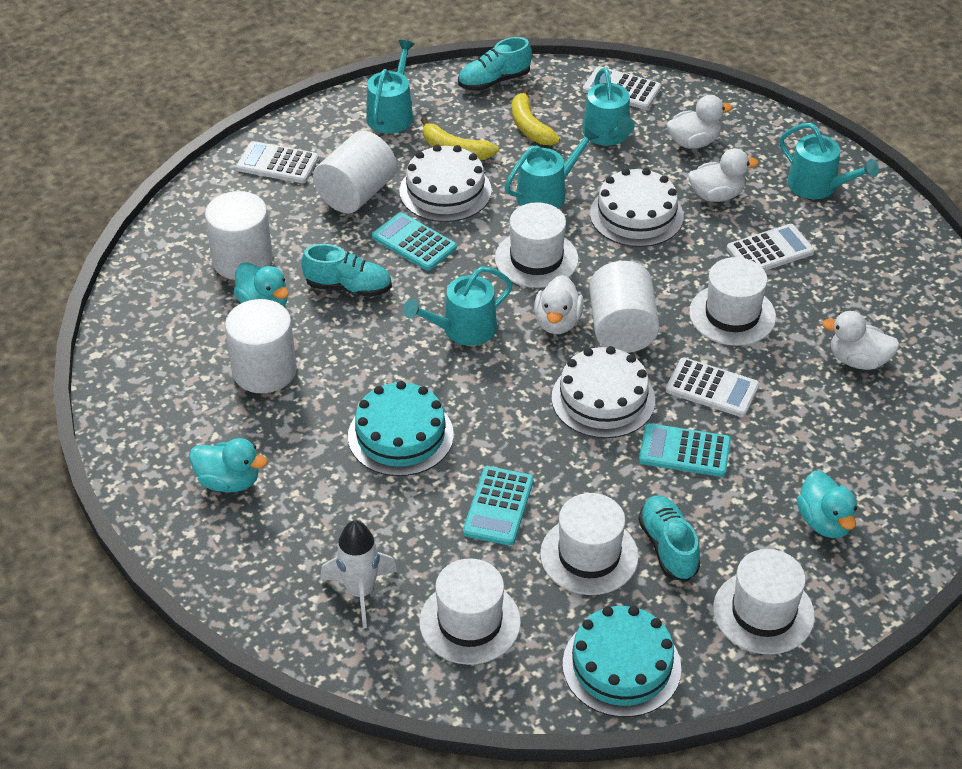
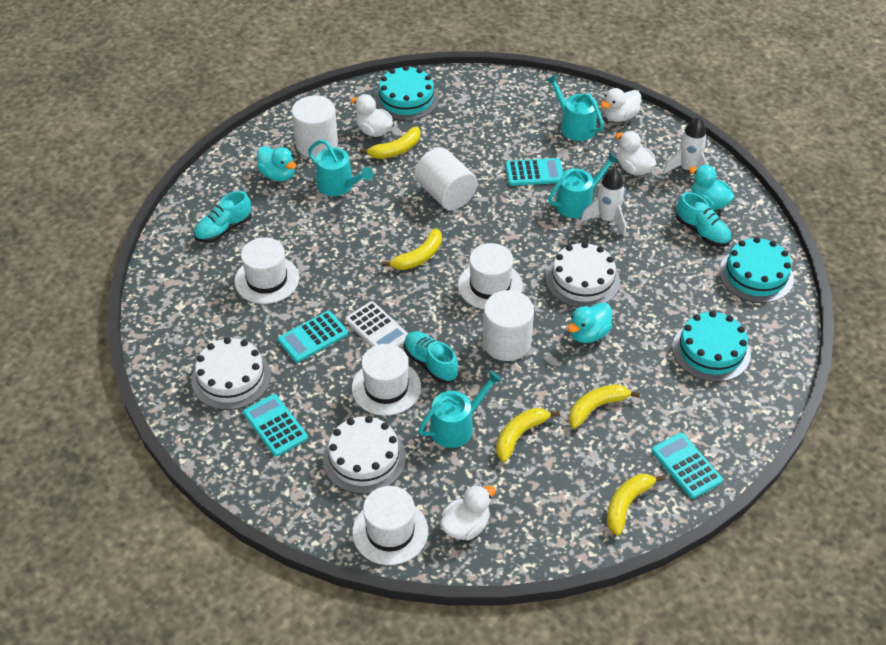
turquoise cake: [348,381,454,476] [563,606,682,717] = 2 -> [374,66,439,121] [672,311,751,382] [719,237,794,303] = 3
turquoise calculator: [372,212,457,271] [463,466,534,546] [639,423,731,477] = 3 -> [243,394,308,457] [278,311,348,362] [505,158,563,186] [651,433,723,499] = 4
turquoise watering can: [366,40,415,134] [403,266,513,346] [504,126,599,208] [582,68,635,146] [779,123,879,199] = 5 -> [308,140,373,196] [418,370,502,448] [546,74,604,141] [548,152,619,218] = 4
white calculator: [236,141,319,183] [583,66,661,110] [666,358,759,417] [727,224,814,271] = 4 -> [345,301,408,347] = 1
white cylinder: [205,191,273,280] [225,299,297,393] [313,131,397,213] [589,261,660,353] = 4 -> [292,95,338,158] [415,147,477,210] [483,290,534,361] = 3
white hat: [419,558,521,665] [495,202,579,288] [540,493,639,595] [689,257,776,346] [713,549,815,655] = 5 -> [235,237,299,304] [352,344,421,416] [352,486,428,565] [458,243,523,309] = 4
white rocket: [320,520,397,629] = 1 -> [580,167,626,236] [663,116,708,174] = 2
yellow banana: [421,117,499,160] [512,87,560,145] = 2 -> [359,126,421,159] [382,228,442,270] [496,408,560,462] [569,384,640,429] [607,474,665,536] = 5

